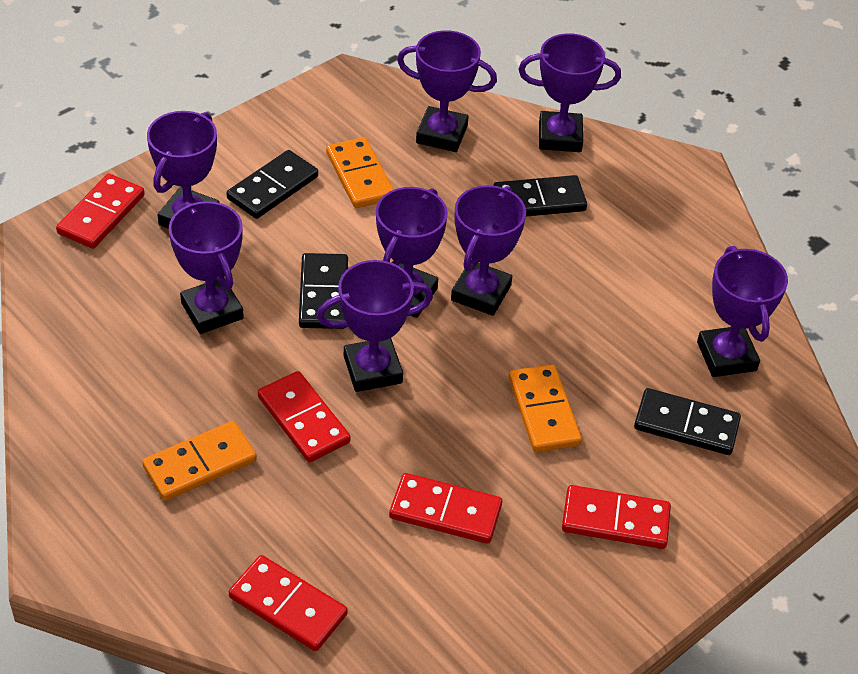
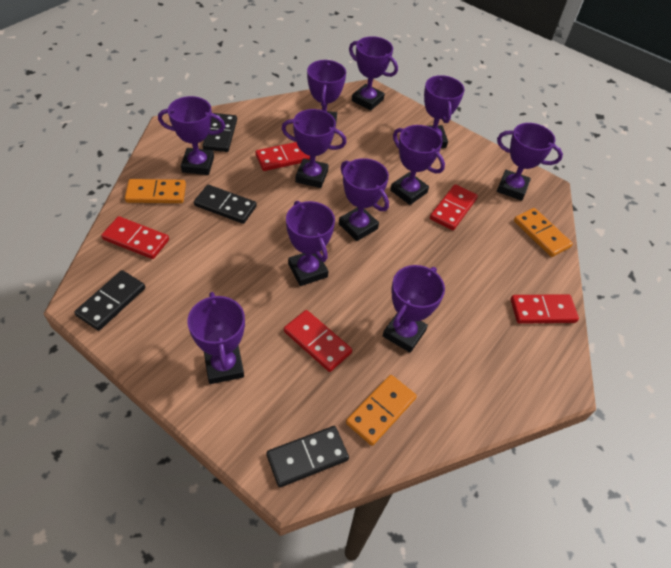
purple trophy: [147,111,219,229] [169,201,244,334] [317,260,433,392] [376,187,448,318] [397,30,497,152] [451,185,526,316] [519,33,621,152] [697,246,788,377] = 8 -> [158,96,225,175] [187,292,245,384] [282,109,347,188] [286,201,335,286] [307,60,346,134] [339,158,389,241] [349,36,398,111] [383,265,445,353] [390,125,445,205] [424,75,465,148] [497,123,563,201] = 11

